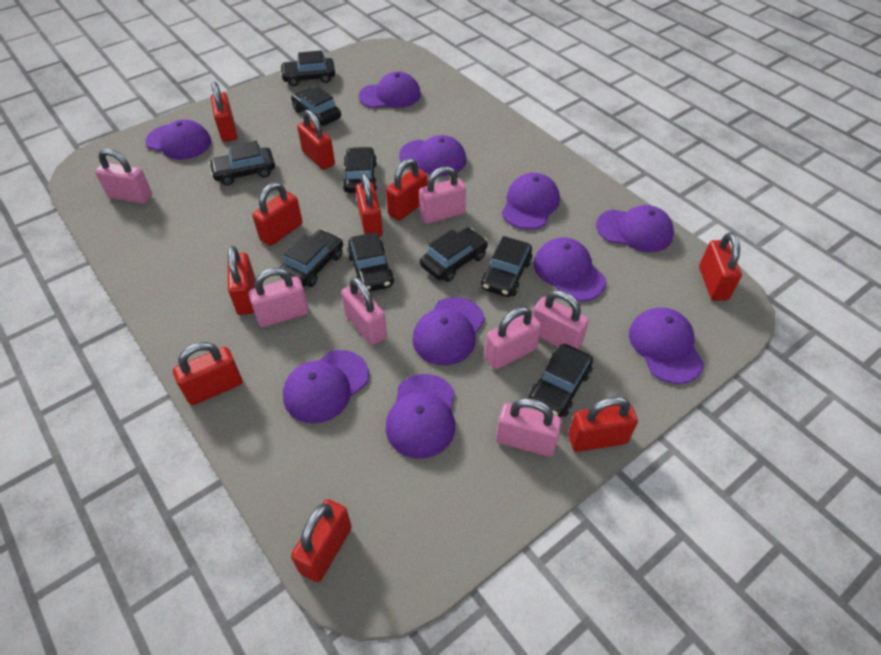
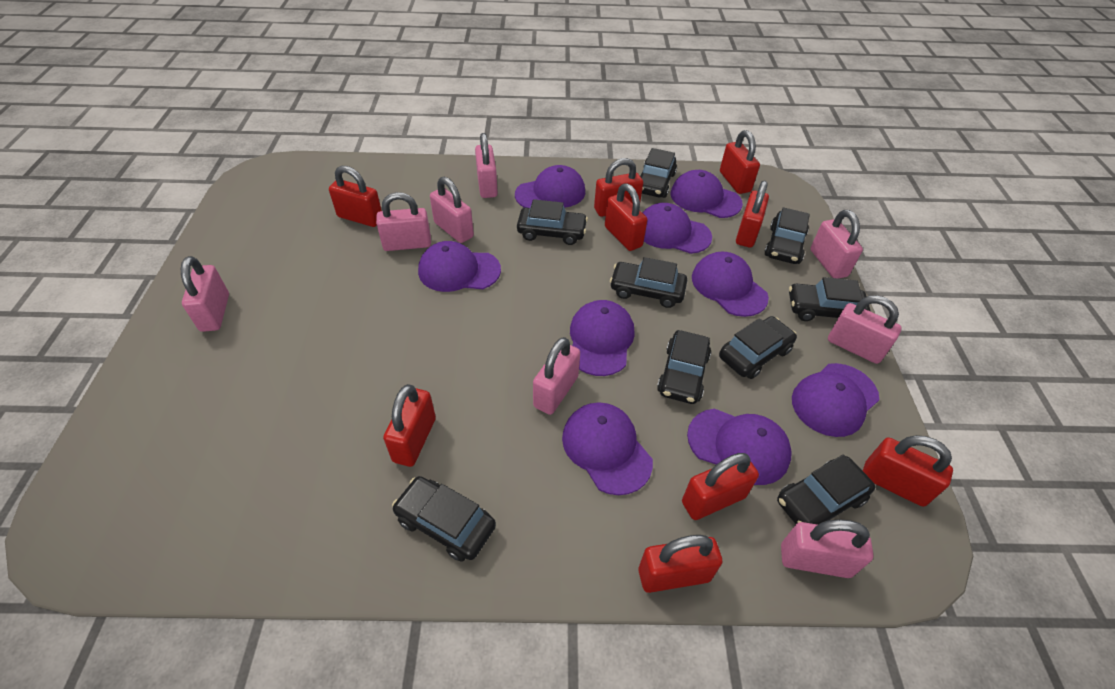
pink padlock: [95,149,152,204] [249,268,309,327] [341,277,387,345] [419,166,466,224] [485,307,541,370] [496,398,562,457] [533,290,589,349] = 7 -> [181,256,229,332] [376,192,431,251] [430,177,474,243] [475,133,498,198] [533,337,580,415] [781,519,873,578] [810,210,863,279] [828,296,902,364] = 8
purple cap: [145,119,211,159] [283,350,369,423] [359,71,421,108] [386,374,455,458] [399,135,467,176] [412,297,485,365] [502,173,560,229] [534,238,606,302] [596,205,674,252] [629,308,704,384] = 10 -> [418,241,501,292] [515,165,585,208] [562,402,653,495] [570,300,634,376] [643,203,712,254] [671,170,743,218] [687,409,792,485] [692,252,769,317] [792,363,879,437] = 9
red padlock: [173,342,242,405] [211,82,237,142] [228,246,256,315] [252,182,303,246] [291,499,352,582] [297,110,335,170] [356,173,383,237] [386,158,428,221] [568,397,638,452] [699,232,742,301] = 10 -> [329,166,382,227] [383,384,436,467] [594,158,643,217] [605,183,647,251] [638,535,722,593] [682,453,759,520] [720,130,760,194] [736,181,769,248] [863,435,953,507] = 9

